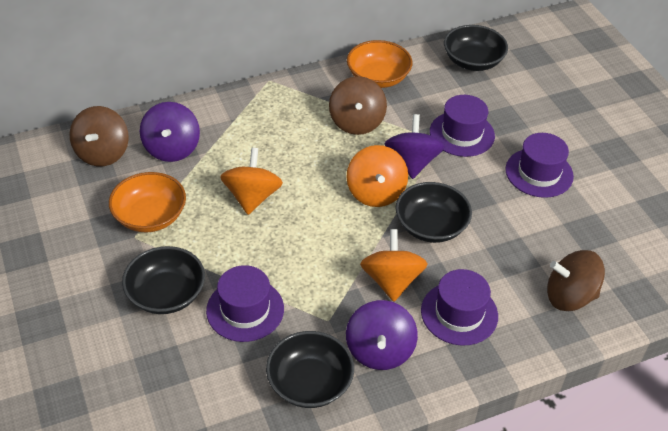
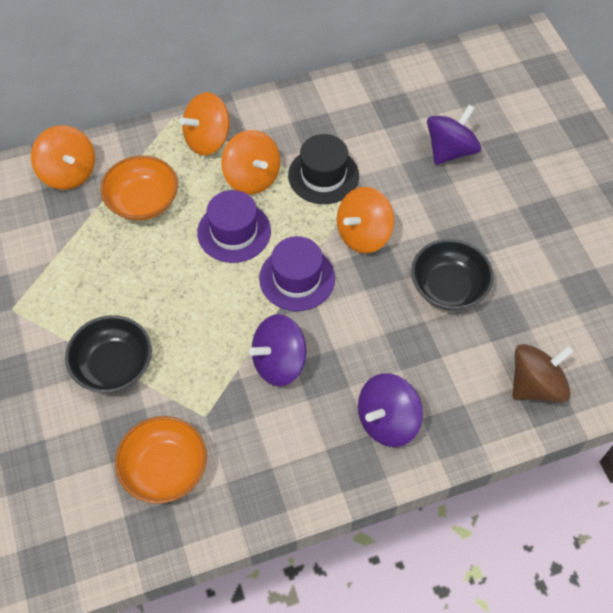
black bowl: [122,246,205,314] [266,331,354,408] [395,182,472,243] [444,25,508,71] = 4 -> [65,315,152,393] [411,239,494,310] = 2
black hat: none = 0 -> [288,134,359,204] = 1
brown spinning top: [70,106,129,166] [329,76,387,135] [547,250,605,311] = 3 -> [512,344,574,403] = 1
orange spinning top: [220,148,283,215] [346,145,408,207] [360,229,428,302] = 3 -> [31,125,95,190] [180,92,230,156] [221,130,280,194] [337,187,394,253] = 4
purple hat: [206,265,284,342] [421,269,498,346] [430,95,495,157] [505,133,574,198] = 4 -> [197,190,271,263] [259,236,335,311] = 2

